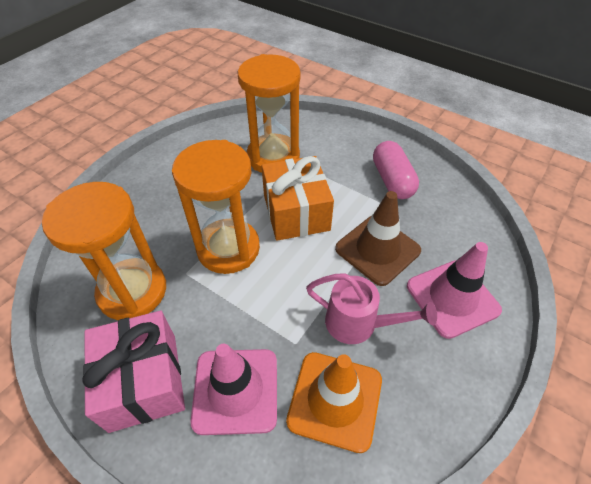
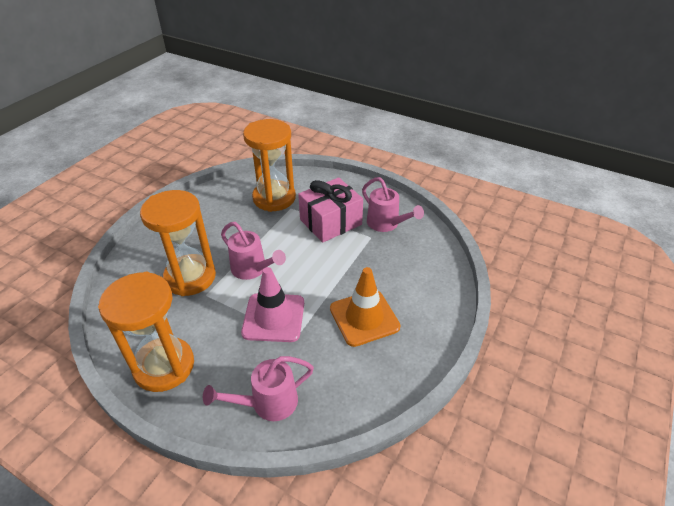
brown traffic cone: [335,191,421,286] = 1 -> none = 0
orange gift: [262,156,334,241] = 1 -> none = 0
pink capsule: [373,141,419,199] = 1 -> none = 0
pink traffic cone: [190,344,277,435] [407,242,502,339] = 2 -> [241,267,304,342] = 1
pink watering can: [306,273,437,344] = 1 -> [203,356,314,421] [221,222,286,280] [362,177,424,232] = 3

